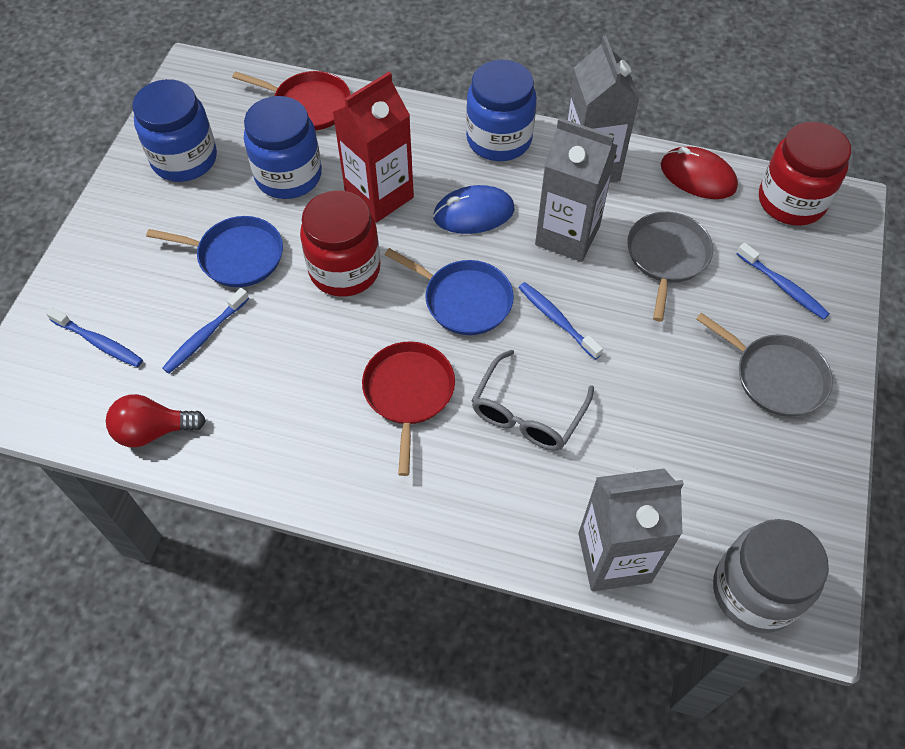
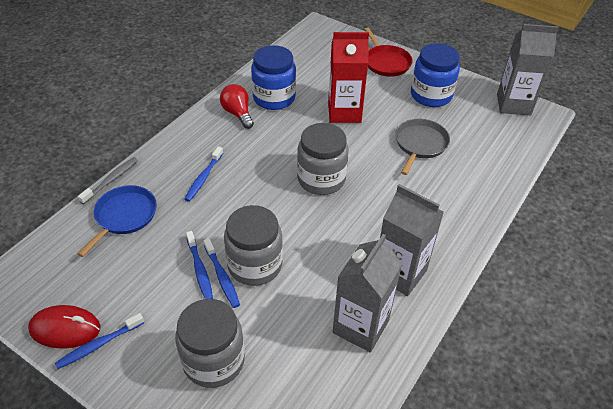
blue jar: [132,79,217,182] [244,96,322,199] [466,60,537,161] = 3 -> [251,45,296,110] [411,43,460,107] = 2
blue mouse: [433,185,515,234] = 1 -> none = 0
blue pan: [146,216,283,287] [385,248,514,335] = 2 -> [78,185,157,257] = 1
grey glasses: [472,350,594,451] = 1 -> none = 0
grey jar: [713,519,829,633] = 1 -> [175,299,245,388] [224,205,283,286] [297,123,349,195] = 3
grey pan: [627,212,713,321] [696,313,833,417] = 2 -> [395,119,450,175] = 1
grey toothbrush: none = 0 -> [78,157,138,204] = 1
red jar: [300,190,380,297] [759,122,851,226] = 2 -> none = 0
red pan: [232,71,351,130] [362,341,455,476] = 2 -> [365,27,413,77] = 1

